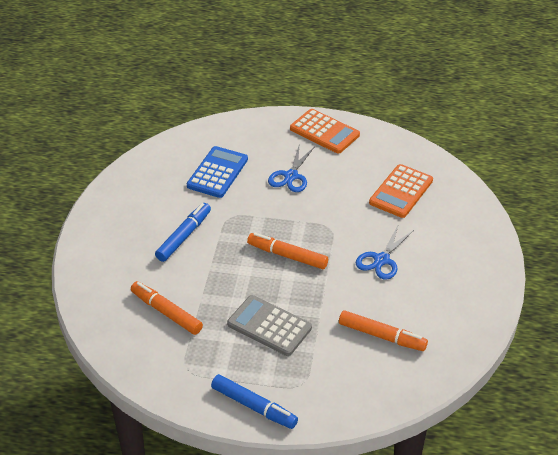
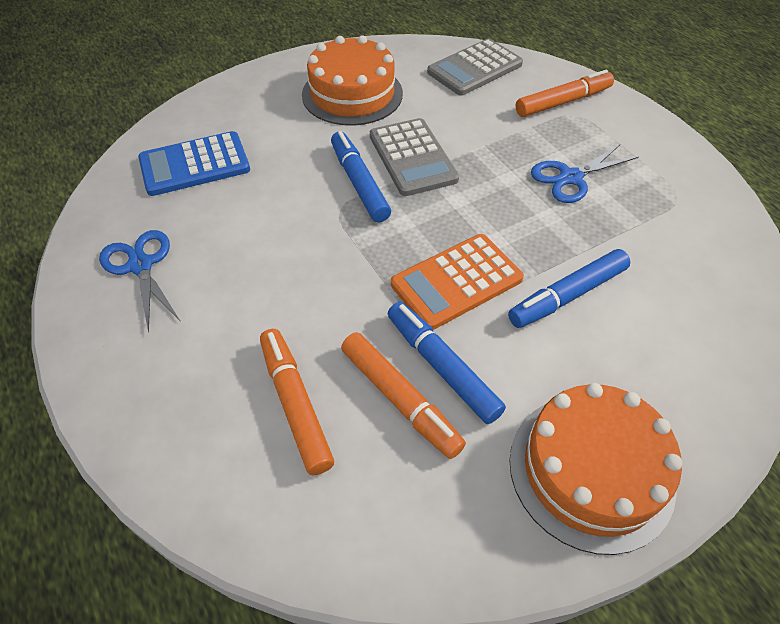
blue marker: [155,203,211,262] [211,374,298,429] = 2 -> [331,131,391,222] [388,302,506,424] [508,249,630,328] = 3
grey calculator: [227,295,312,356] = 1 -> [370,118,459,196] [427,39,523,96] = 2
orange cake: none = 0 -> [302,35,403,126] [509,383,682,555] = 2
orange calculator: [290,109,360,154] [369,164,433,218] = 2 -> [391,234,524,330] = 1

